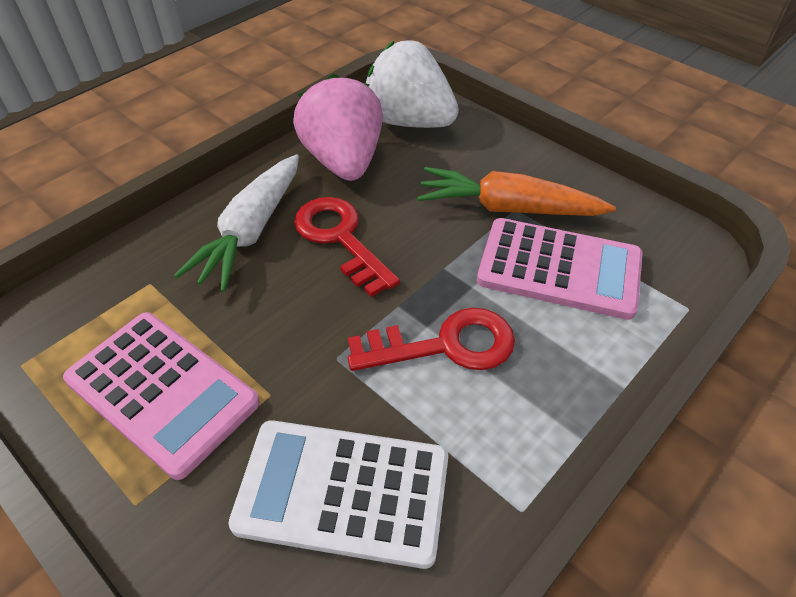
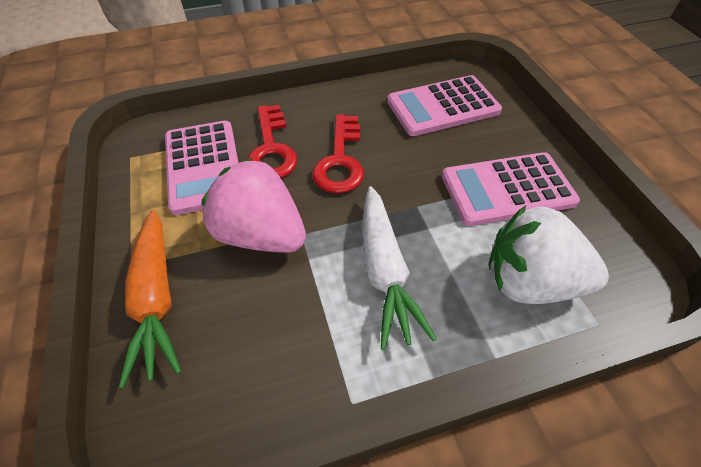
pink calculator: [63,312,260,480] [477,218,643,320] = 2 -> [165,121,238,215] [387,75,502,136] [442,152,580,226] = 3
white calculator: [228,420,448,569] = 1 -> none = 0

